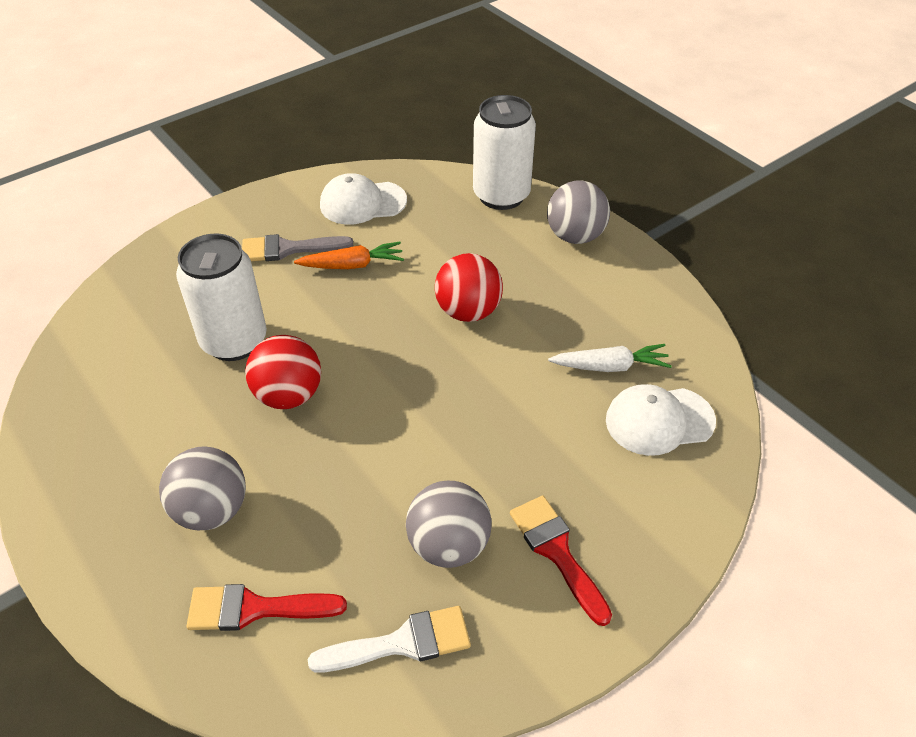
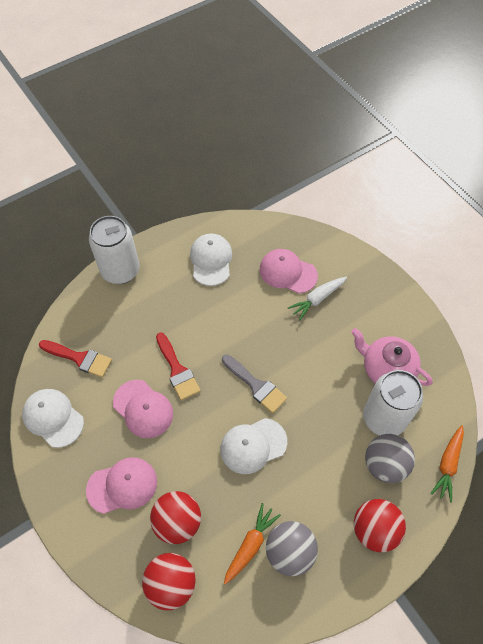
grey ball: [159,446,246,530] [406,481,492,568] [547,181,610,244] = 3 -> [266,521,318,576] [365,434,415,483] = 2
orange carrot: [294,242,404,269] = 1 -> [224,503,281,584] [430,425,464,502] = 2
pink cap: none = 0 -> [86,457,157,514] [113,380,173,438] [260,249,318,294] = 3
pink teapot: none = 0 -> [351,328,433,386] = 1
red ball: [245,335,321,409] [435,253,503,322] = 2 -> [142,553,196,610] [150,491,201,544] [354,499,406,552] = 3
white brush: [307,606,471,673] = 1 -> none = 0
white cap: [320,173,407,225] [606,384,716,456] = 2 -> [22,389,84,448] [190,234,232,286] [220,418,287,474] = 3

